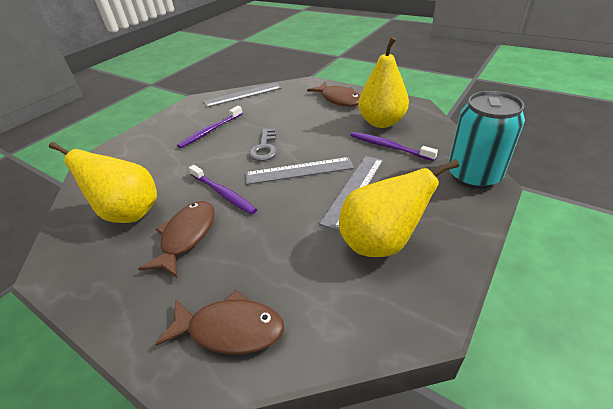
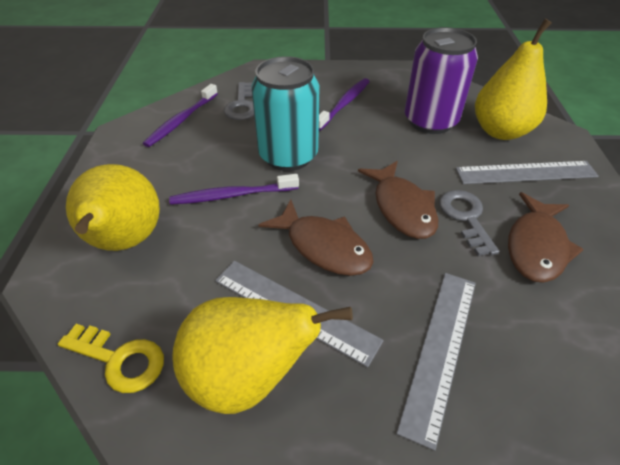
grey key: [249,128,277,161] = 1 -> [224,82,254,120] [439,190,499,256] = 2
purple can: none = 0 -> [405,27,478,134] = 1
yellow key: none = 0 -> [58,324,164,393] = 1

